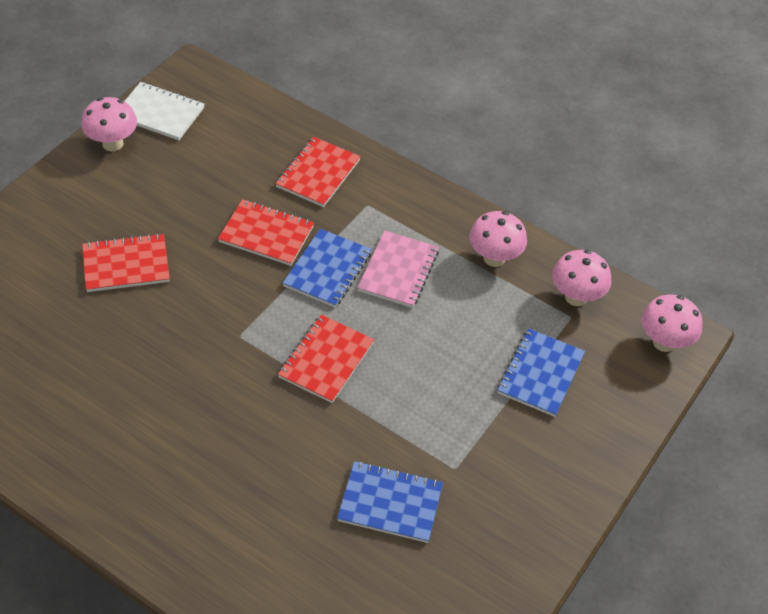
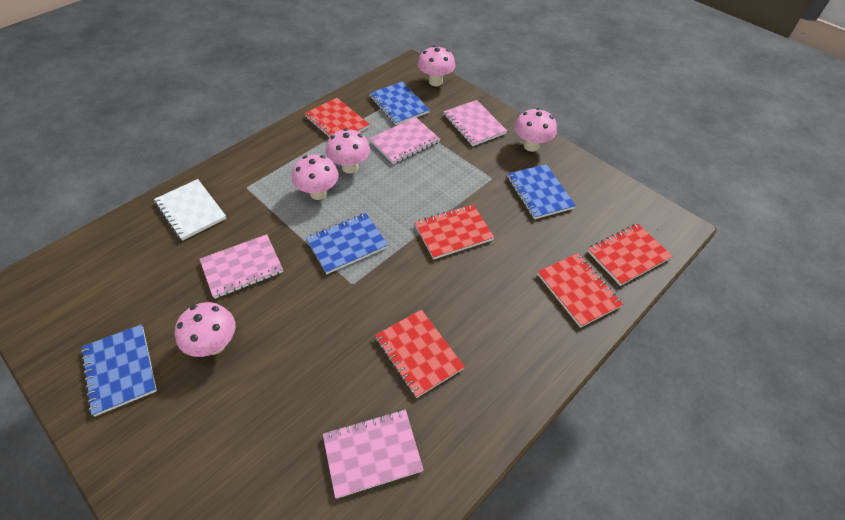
blue notebook: [283,228,372,307] [337,461,443,543] [497,328,585,417] = 3 -> [81,324,157,416] [306,213,388,274] [369,82,430,125] [507,164,576,219] = 4
pink mushroom: [81,97,137,152] [469,211,527,267] [552,250,611,306] [641,295,702,352] = 4 -> [175,302,236,357] [292,154,339,200] [326,128,370,174] [418,46,455,86] [514,108,557,152] = 5
pink notebook: [357,231,439,308] = 1 -> [200,234,283,299] [323,410,424,499] [369,117,440,164] [444,100,507,146] = 4
red notebook: [82,233,170,292] [218,199,314,266] [275,137,361,207] [278,315,374,403] = 4 -> [304,98,370,138] [375,310,465,398] [415,204,495,260] [537,253,623,328] [587,223,673,286] = 5

